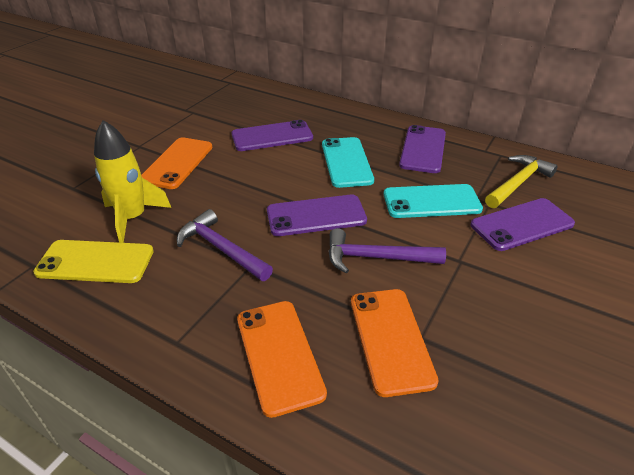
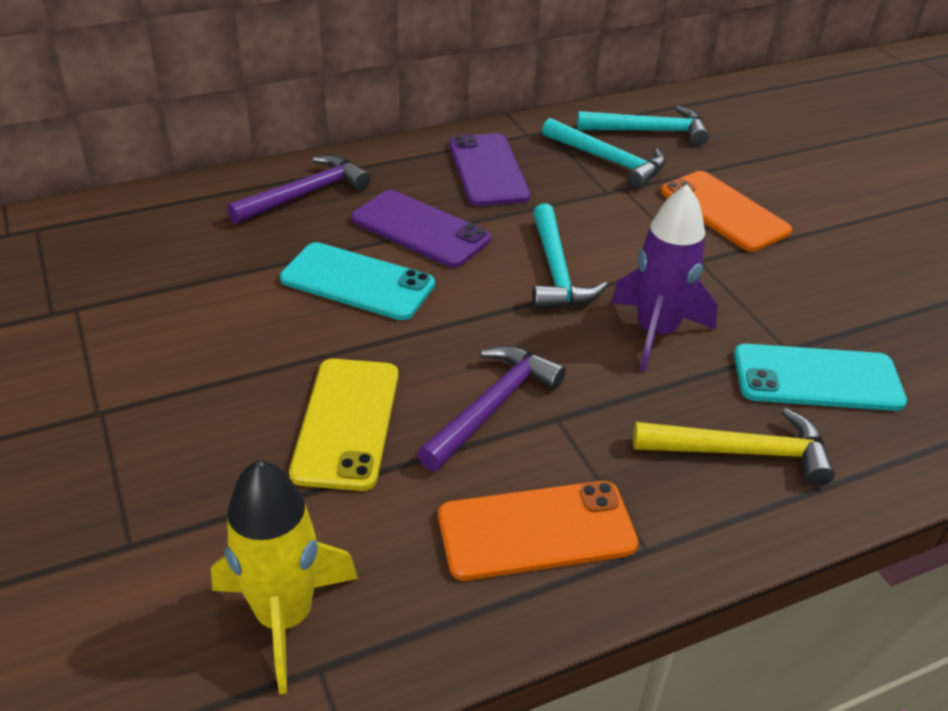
orange phone: [141,137,213,189] [237,301,327,418] [351,289,439,397] = 3 -> [438,481,639,581] [661,171,792,252] = 2
purple phone: [231,120,313,151] [267,195,367,236] [399,125,446,173] [471,198,575,251] = 4 -> [351,190,491,268] [449,133,530,206] = 2
purple rocket: none = 0 -> [611,184,718,372] = 1
turquoise hammer: none = 0 -> [532,204,608,309] [542,118,666,189] [577,106,709,146] = 3

